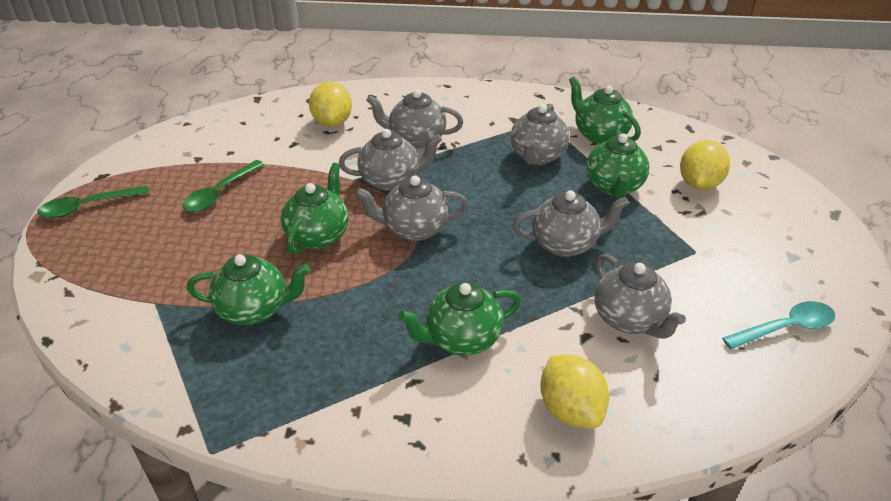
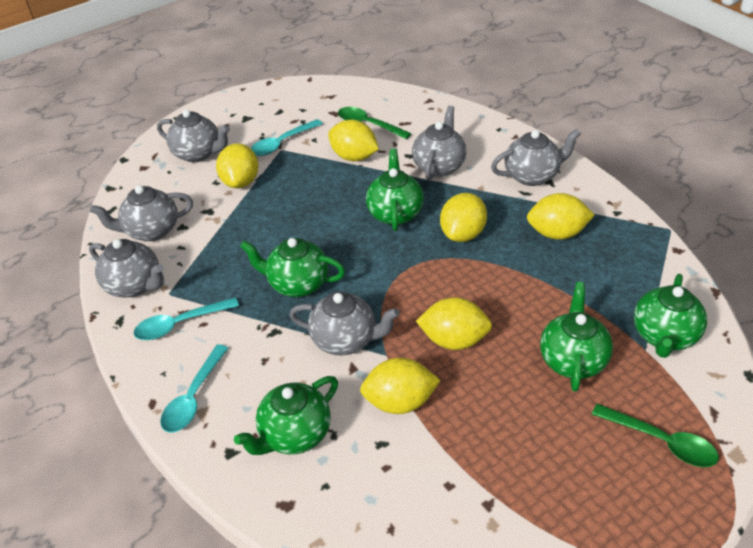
turquoise spoon: [722,301,835,349] = 1 -> [134,297,239,340] [160,344,228,433] [251,119,323,156] = 3
yellow lemon: [309,81,352,127] [540,355,609,428] [680,140,730,190] = 3 -> [216,143,259,188] [328,120,379,161] [360,358,441,414] [416,297,492,350] [440,193,487,242] [527,193,595,240] = 6

